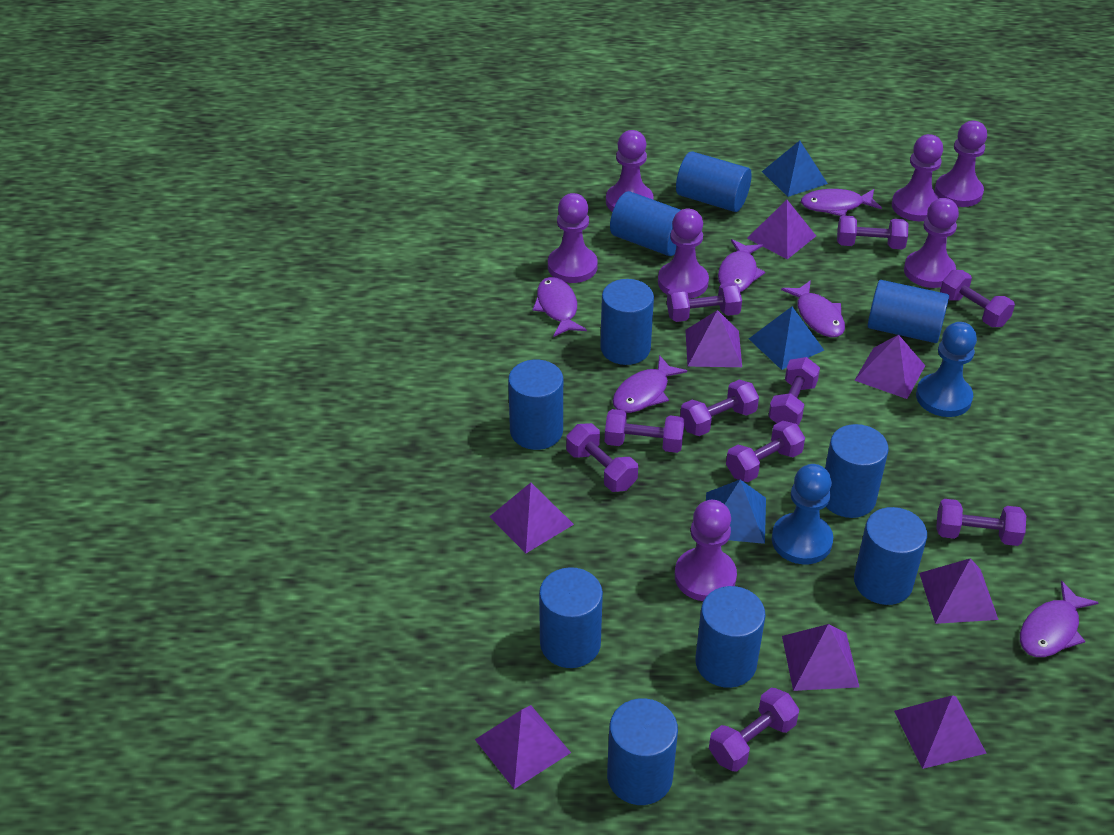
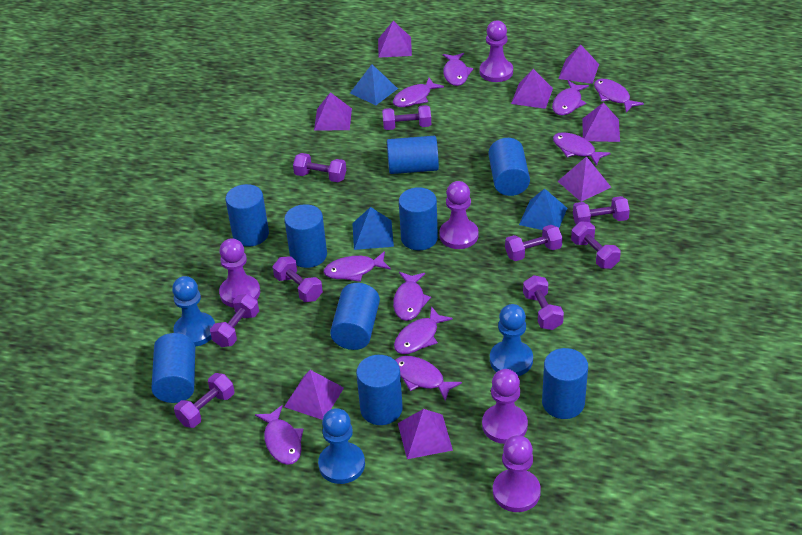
blue cylinder: [508,360,563,450] [539,567,603,668] [600,279,654,365] [607,698,678,805] [610,191,680,256] [676,151,752,212] [695,586,766,688] [825,424,889,518] [854,507,927,605] [868,280,949,343] = 10 -> [151,333,195,403] [225,184,269,247] [284,204,327,268] [330,283,380,350] [356,355,403,425] [387,136,439,174] [399,187,438,250] [488,138,530,196] [542,348,588,419] = 9
blue pawn: [772,464,833,564] [916,322,977,417] = 2 -> [172,276,215,347] [318,408,365,484] [490,304,533,376] = 3
purple dumbbell: [566,423,638,492] [605,409,685,453] [667,283,742,322] [680,380,759,436] [709,688,799,772] [726,421,805,482] [769,357,820,425] [837,215,908,250] [936,499,1026,546] [940,270,1015,327] = 10 -> [174,373,234,428] [210,294,259,347] [273,256,323,302] [293,153,346,182] [382,105,431,130] [505,225,563,261] [523,275,564,330] [571,221,621,269] [573,196,630,225] = 9
purple fish: [532,277,587,337] [613,355,687,413] [718,239,765,292] [781,280,845,337] [801,189,882,216] [1020,581,1099,657] = 6 -> [255,405,303,465] [324,251,391,282] [393,78,444,107] [393,272,431,321] [394,306,453,354] [395,356,462,401] [443,53,473,86] [552,81,589,115] [553,132,611,166] [594,79,644,113] = 10
purple pawn: [548,193,598,283] [606,130,654,212] [658,209,709,299] [675,500,737,601] [892,134,943,221] [904,198,959,288] [935,121,987,207] = 7 -> [219,238,260,308] [439,181,479,249] [480,21,513,82] [482,369,528,444] [493,435,541,512] = 5

